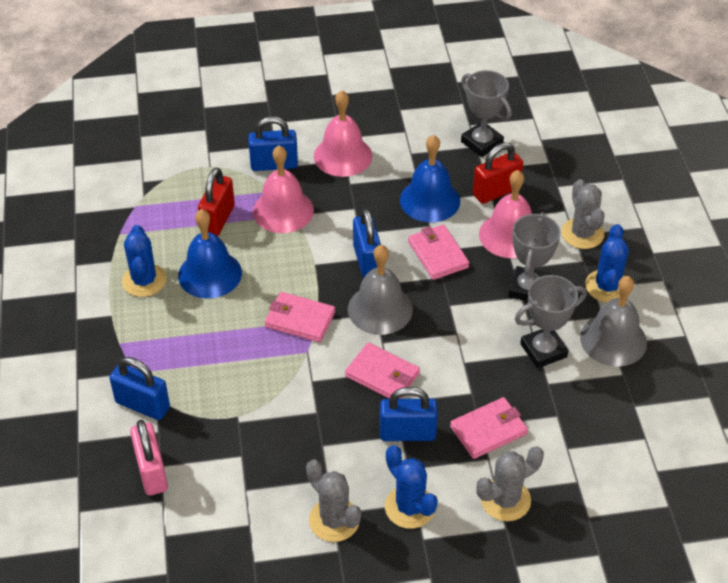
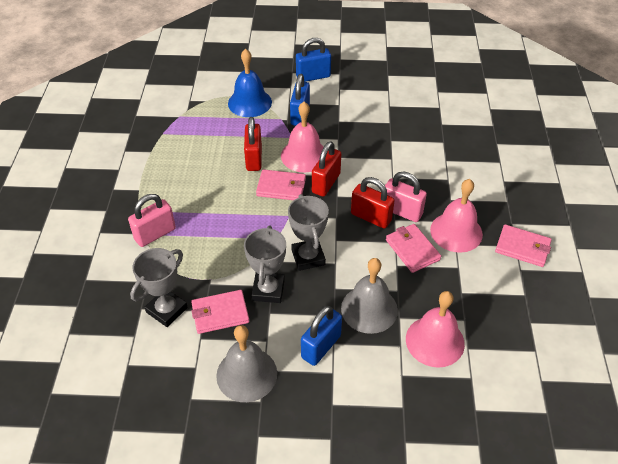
blue bell: [178,209,242,299] [400,135,460,222] = 2 -> [228,49,272,117] = 1
blue cactus: [122,225,166,297] [385,445,438,529] [585,224,629,303] = 3 -> none = 0
blue padlock: [109,357,170,420] [248,116,298,171] [353,208,381,278] [380,387,438,441] = 4 -> [290,74,310,126] [296,38,331,82] [301,306,342,366] = 3
grey cactus: [306,459,361,542] [476,446,544,521] [561,179,605,249] = 3 -> none = 0
pink padlock: [130,420,168,496] = 1 -> [128,194,176,247] [385,172,427,222] = 2
red padlock: [198,168,235,236] [473,142,523,204] = 2 -> [244,117,262,171] [312,141,341,197] [351,177,395,229] = 3

